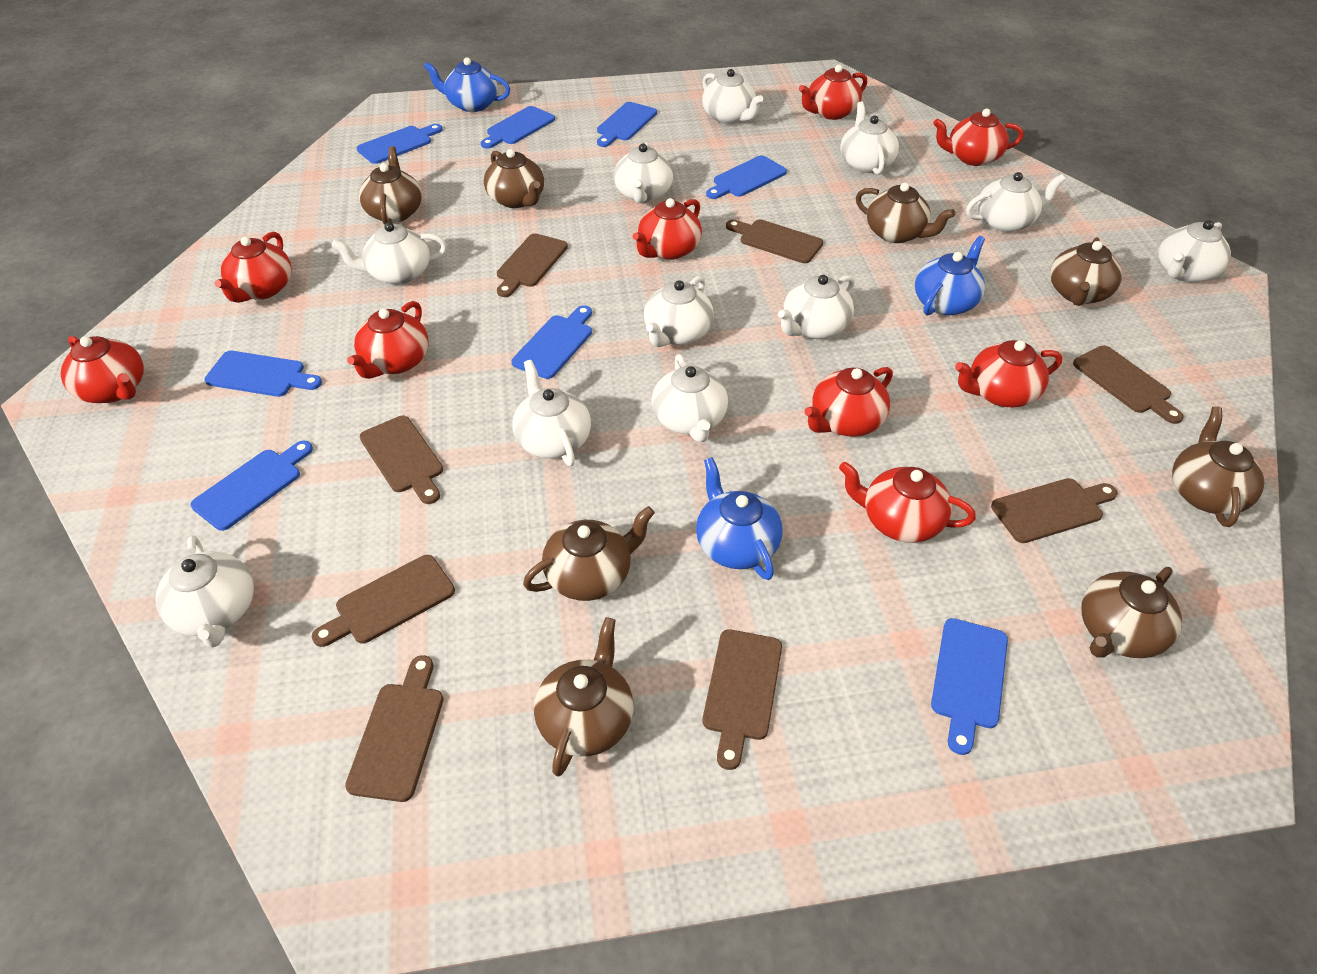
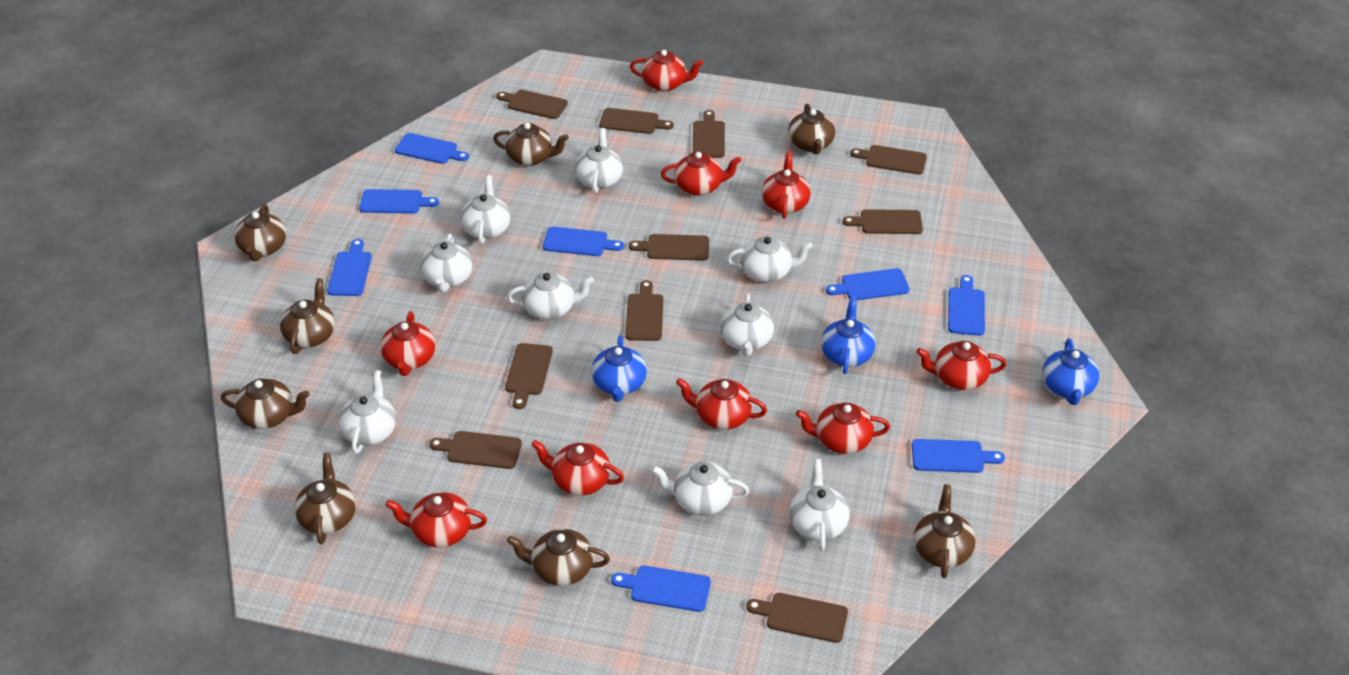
brown cutting board: [312,555,455,647] [345,655,444,802] [360,416,443,504] [497,233,568,297] [703,629,782,770] [726,219,823,263] [991,478,1118,543] [1073,346,1184,424] = 8 -> [429,431,522,469] [496,90,568,119] [505,343,553,409] [599,108,674,134] [625,280,663,341] [629,234,709,261] [693,110,725,158] [746,593,848,643] [843,209,923,234] [850,145,927,175] = 10
white teapot: [156,535,254,648] [332,222,447,285] [512,360,591,466] [614,142,673,203] [644,276,714,347] [651,354,728,442] [702,69,763,124] [778,275,855,339] [840,102,899,175] [966,172,1066,233] [1158,220,1231,283] = 11 -> [338,370,396,454] [421,233,473,293] [460,175,510,244] [507,272,594,319] [575,128,623,194] [651,461,749,515] [720,293,774,357] [727,236,813,282] [789,459,850,551] = 9

